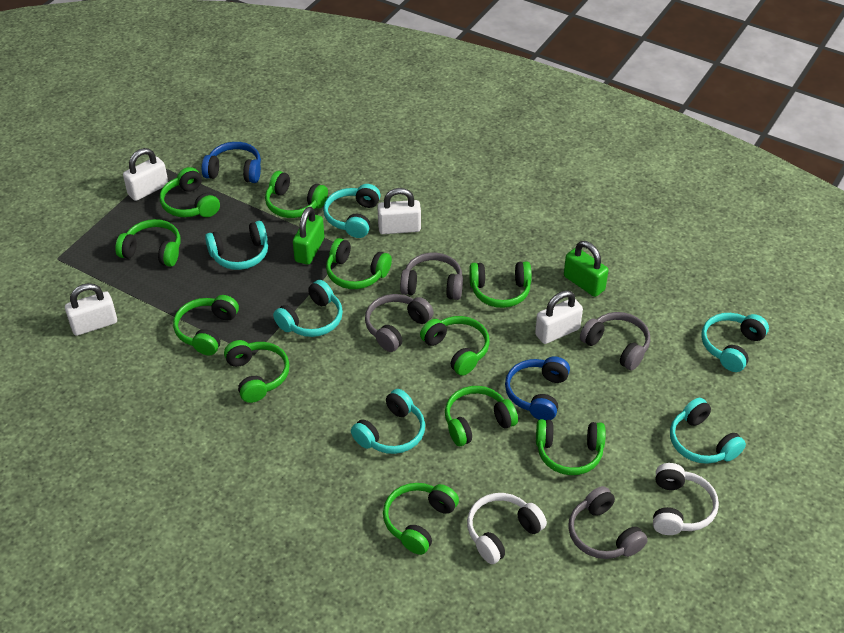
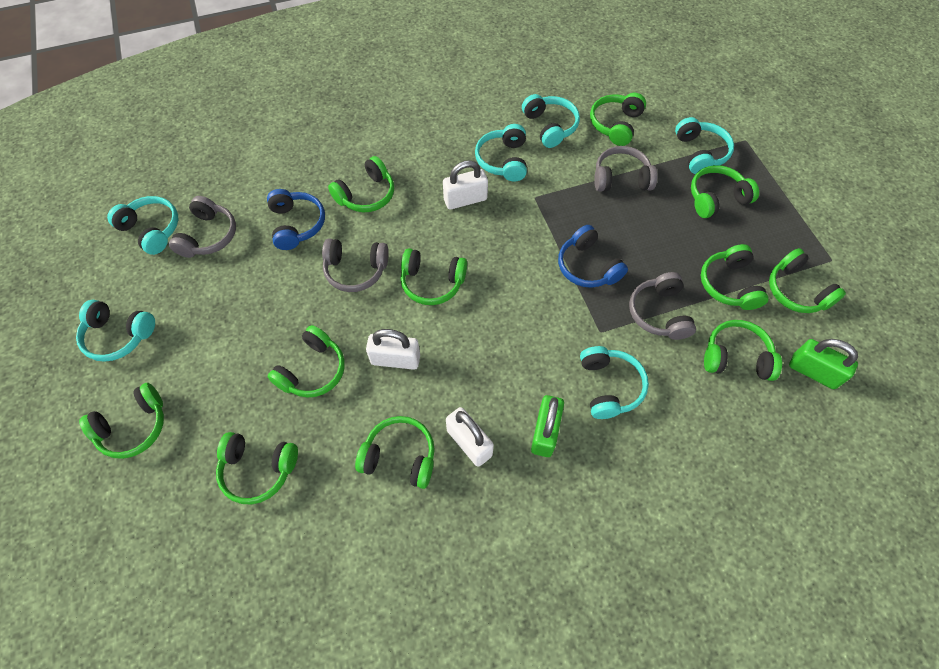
white headphones: [467,493,547,564] [653,463,719,535] = 2 -> none = 0
white padlock: [65,283,117,336] [123,148,168,201] [377,188,421,234] [535,290,583,344] = 4 -> [366,329,420,370] [443,160,488,209] [446,407,494,467] = 3

